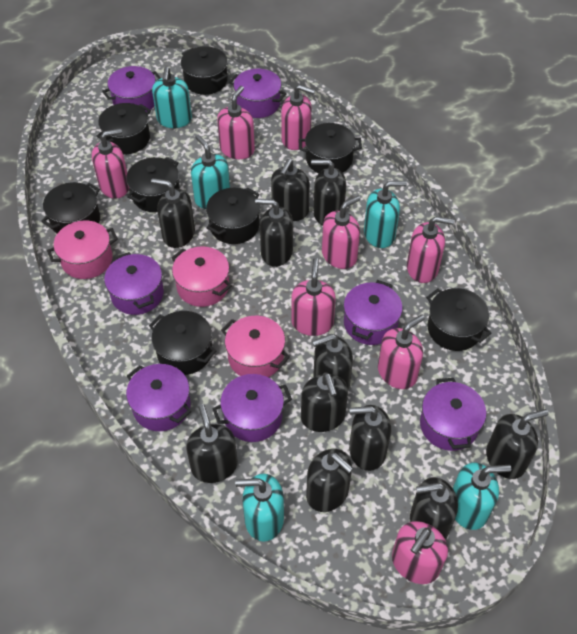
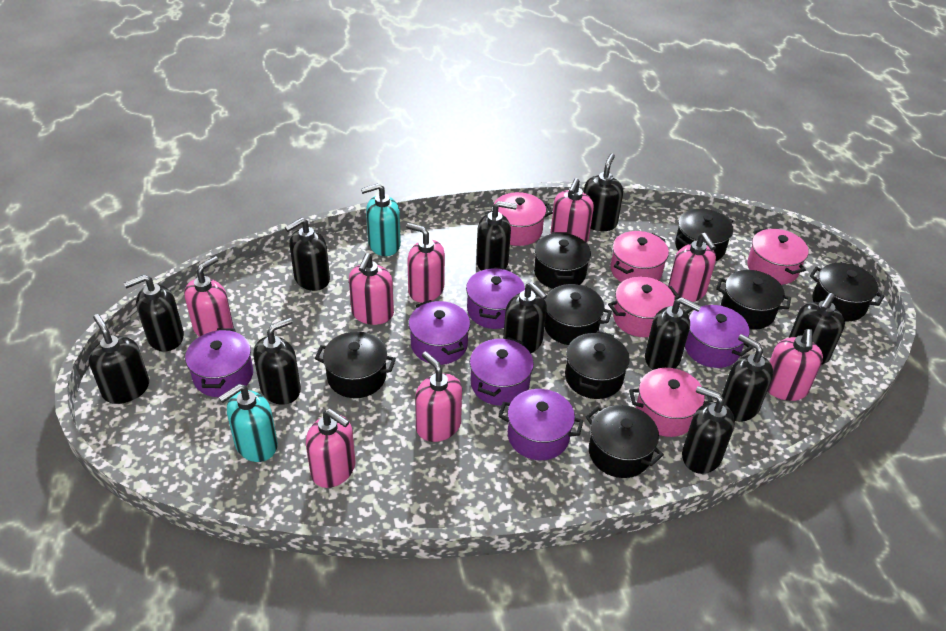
pink pot: [47,220,118,279] [171,246,232,307] [221,316,290,377] = 3 -> [485,192,553,246] [608,277,680,337] [611,231,669,282] [629,368,713,437] [747,228,809,285] = 5
purple pot: [102,66,161,112] [104,252,164,315] [126,364,191,431] [212,374,292,442] [229,69,287,118] [344,280,403,345] [420,378,486,451] = 7 -> [185,328,253,397] [409,300,470,365] [466,267,525,329] [470,337,534,406] [498,389,583,460] [685,305,753,368] = 6
turquoise soap dispenser: [152,66,192,128] [191,135,230,209] [235,474,284,542] [364,181,407,248] [453,463,511,530] = 5 -> [219,384,278,462] [361,183,401,256] = 2

